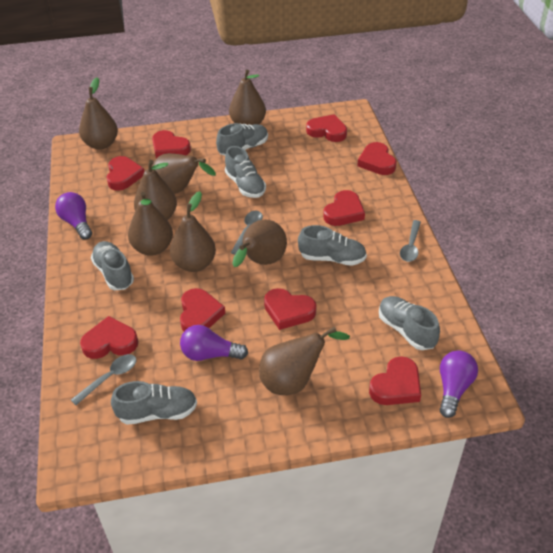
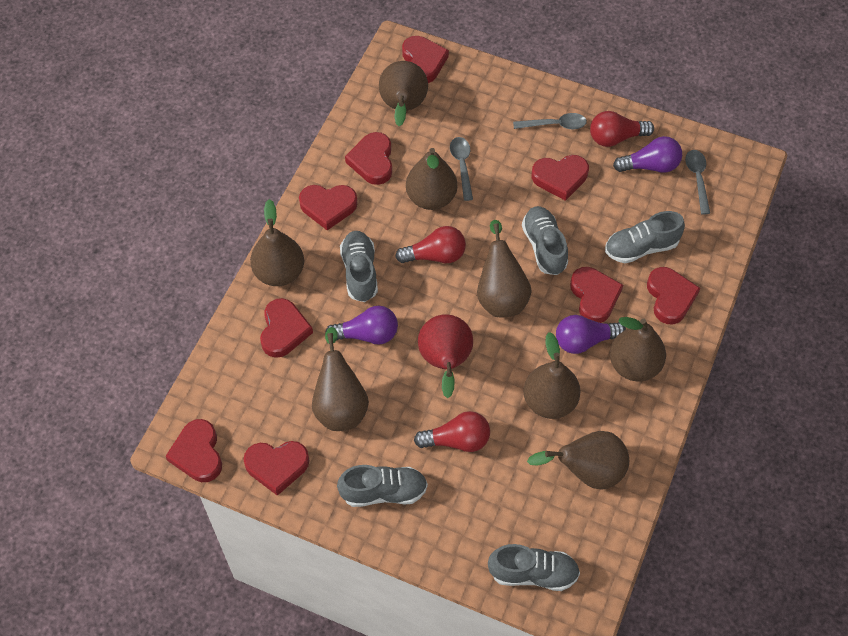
grey shoe: [91,241,134,290] [111,381,197,425] [216,123,268,156] [225,146,266,198] [298,225,367,266] [379,296,440,350] = 6 -> [337,465,428,507] [340,231,378,302] [488,544,580,591] [522,206,568,275] [605,211,685,263] = 5
red light bulb: none = 0 -> [396,226,466,263] [414,411,490,452] [590,111,654,147] = 3
red pear: none = 0 -> [418,314,473,398] = 1

